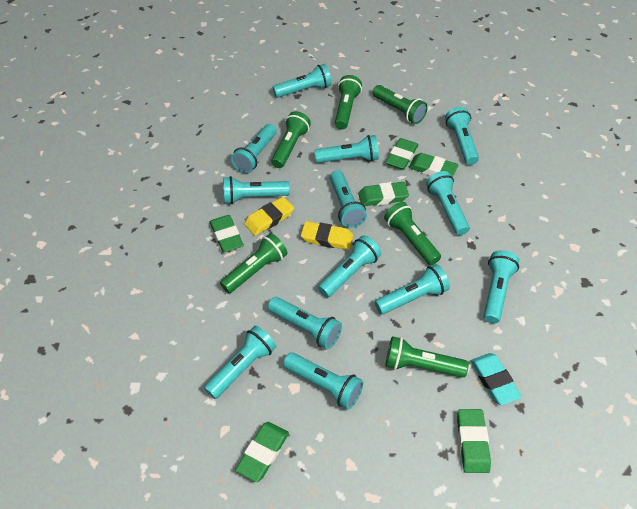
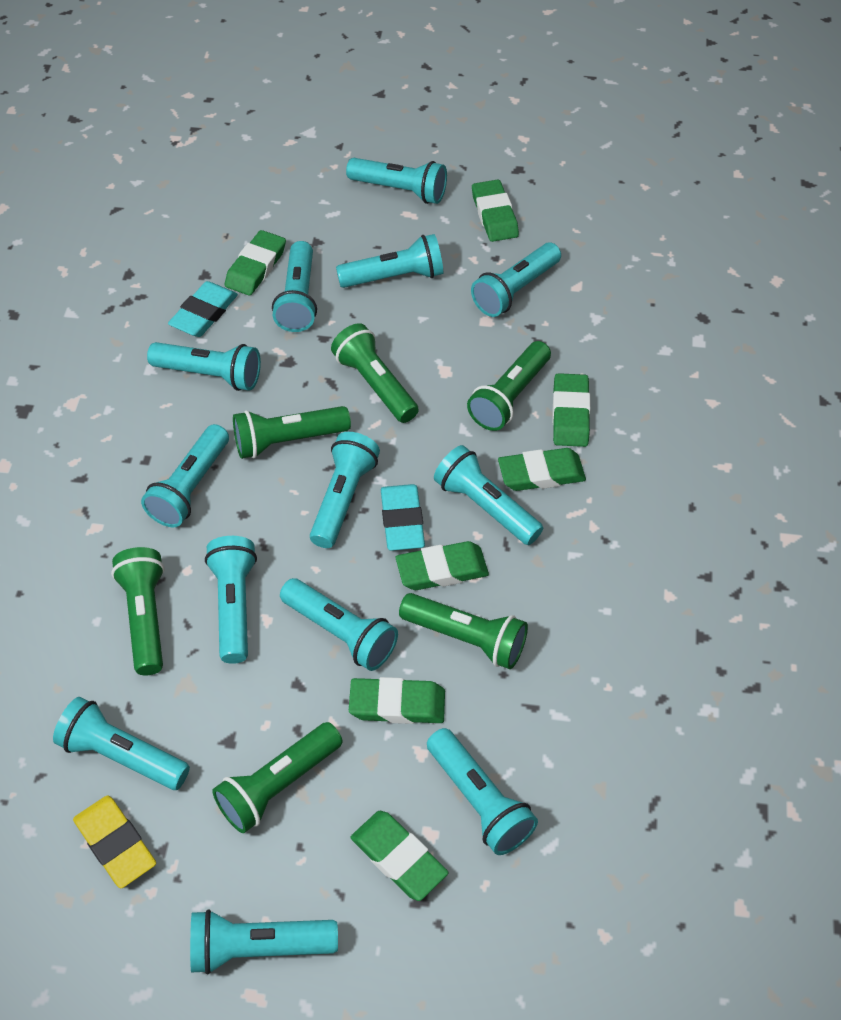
green eraser: [210,215,244,252] [235,422,289,482] [358,182,409,206] [385,138,418,170] [409,153,459,177] [457,409,491,473] = 6 -> [225,230,286,296] [349,677,445,724] [350,811,448,901] [396,541,489,590] [472,179,519,242] [498,448,586,491] [552,373,590,447] = 7
turquoise eraser: [471,353,522,405] = 1 -> [168,281,238,337] [381,484,425,551] = 2
yellow eraser: [244,197,294,236] [301,221,353,250] = 2 -> [73,795,156,888] = 1

